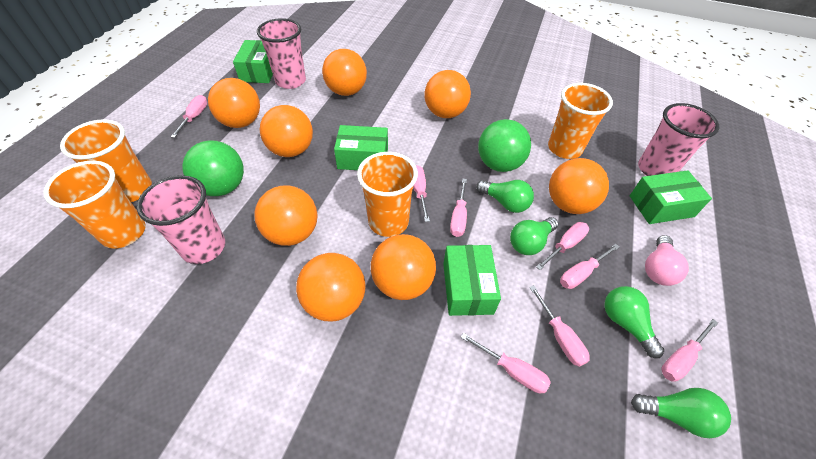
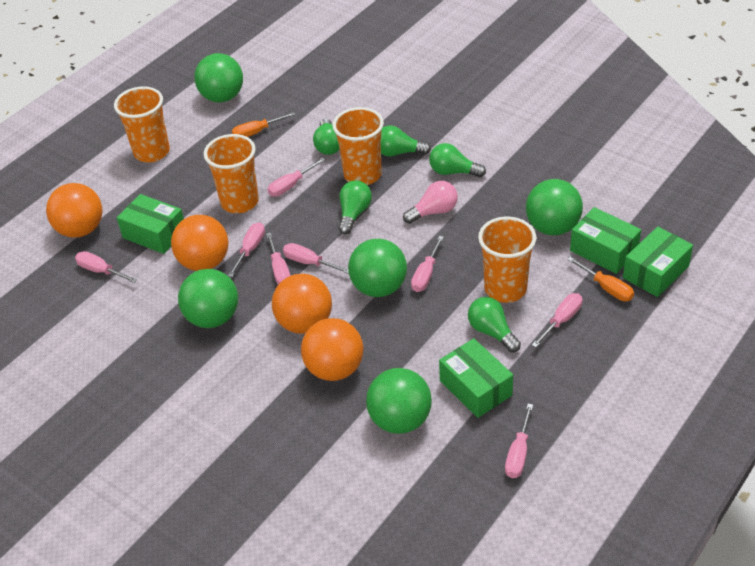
green ball: [182,140,244,196] [478,119,531,172] = 2 -> [178,269,238,328] [194,53,243,103] [348,239,407,297] [366,368,432,434] [526,179,583,235] = 5
green light bulb: [476,180,534,213] [510,217,558,255] [605,286,664,358] [631,388,731,438] = 4 -> [313,119,340,155] [339,180,372,234] [381,125,431,157] [429,143,486,178] [468,297,521,353] = 5
orange ball: [208,78,260,128] [254,186,317,246] [260,105,313,157] [296,253,366,321] [322,49,367,96] [371,234,436,300] [425,70,471,118] [549,158,609,214] = 8 -> [46,183,103,237] [171,215,229,271] [272,274,332,334] [301,318,364,381] = 4
orange screwdriver: none = 0 -> [232,112,295,137] [567,257,634,301] = 2
pink cup: [137,175,225,264] [257,18,306,89] [638,103,720,176] = 3 -> none = 0

